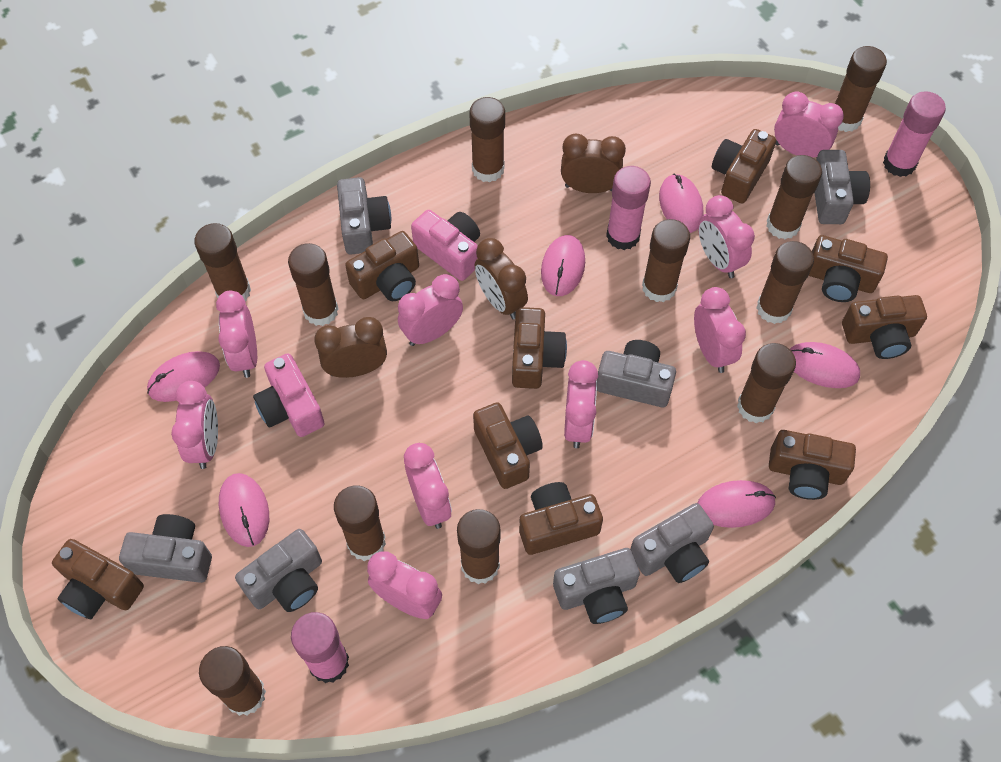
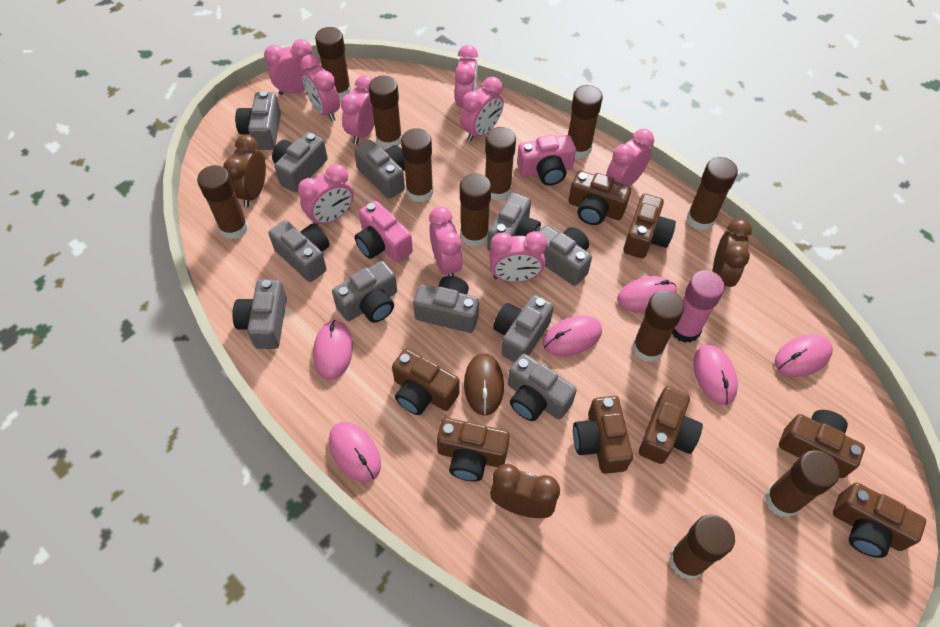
brown camera: [52,539,144,619] [345,231,419,301] [473,402,543,489] [512,307,567,389] [519,482,603,555] [712,129,776,203] [769,430,856,500] [808,235,888,302] [842,295,927,359] = 9 -> [392,349,460,415] [437,418,510,481] [569,171,631,225] [573,396,633,474] [623,194,676,258] [639,386,703,464] [779,410,865,478] [833,483,926,558] = 8
brown mouse: none = 0 -> [464,353,504,416] = 1
grey camera: [119,514,212,583] [235,529,322,612] [337,177,391,254] [553,548,640,624] [597,340,676,407] [630,503,714,583] [814,150,870,224] = 7 -> [232,280,287,349] [235,91,281,150] [269,220,330,282] [272,132,328,192] [332,261,397,323] [354,140,405,199] [413,276,479,333] [487,192,541,251] [493,295,554,363] [508,354,577,421] [538,225,592,286] = 11
pink glue stick: [291,612,349,683] [606,166,651,250] [883,91,946,177] = 3 -> [672,270,725,343] = 1

